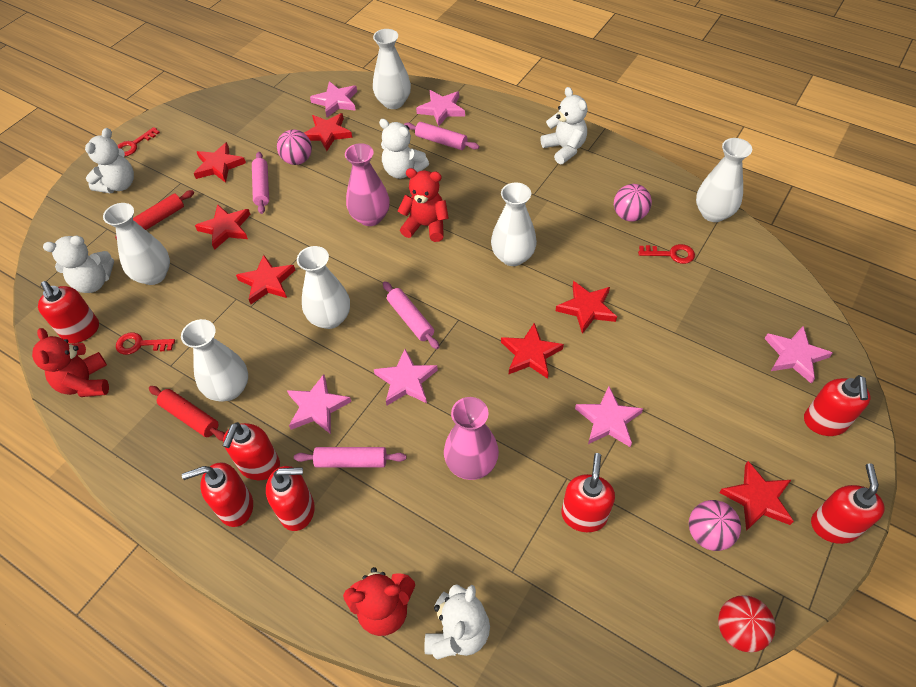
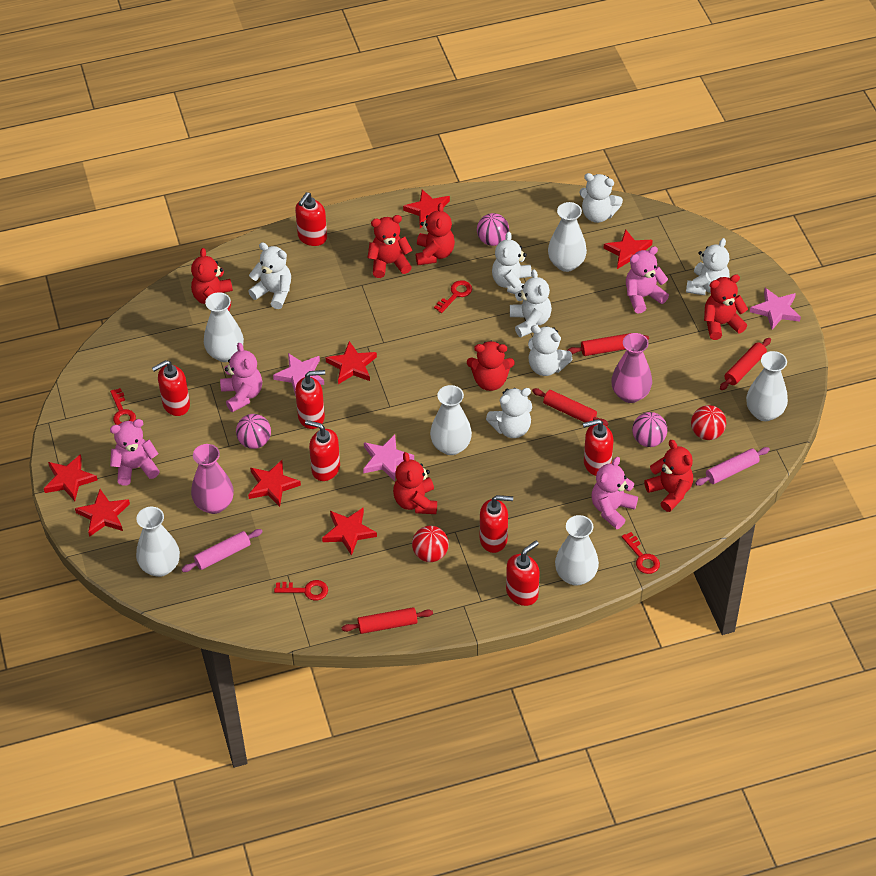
pink rolling pin: [252,152,269,214] [294,447,406,467] [383,281,439,349] [404,122,479,150] = 4 -> [181,529,263,572] [695,447,770,486] = 2
pink star: [287,374,351,434] [310,81,357,117] [374,349,438,405] [416,90,465,127] [575,387,643,447] [765,326,833,384] = 6 -> [273,353,324,396] [363,435,414,481] [750,288,801,330] = 3
pink teddy bear: none = 0 -> [110,419,160,486] [220,343,262,412] [591,457,638,529] [626,246,669,313] = 4
red ball: [718,595,776,652] = 1 -> [412,526,449,562] [691,405,726,440] = 2
red key: [116,332,175,355] [117,127,160,156] [638,244,695,264] = 3 -> [110,388,136,425] [274,580,328,601] [434,280,472,313] [622,532,660,574] = 4
red rolling pin: [115,190,194,239] [149,386,225,441] = 2 -> [342,607,433,634] [532,388,609,426] [567,333,649,356] [720,338,771,390] = 4
red teddy bear: [32,328,109,397] [343,567,415,636] [398,168,449,242] = 3 -> [191,248,233,311] [367,215,413,278] [393,452,437,514] [416,203,455,265] [467,341,515,391] [644,440,693,512] [704,274,748,340] = 7
white teddy bear: [43,236,114,293] [85,128,134,193] [379,119,429,179] [424,585,490,659] [541,87,587,164] = 5 -> [248,242,291,309] [486,388,532,438] [492,232,532,294] [510,269,552,337] [528,325,573,376] [579,173,623,223] [686,238,730,295] = 7

